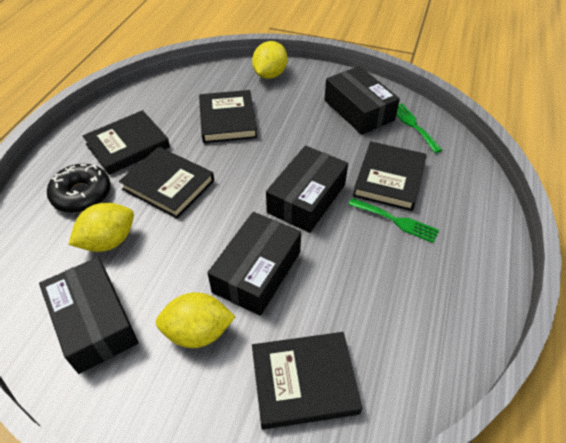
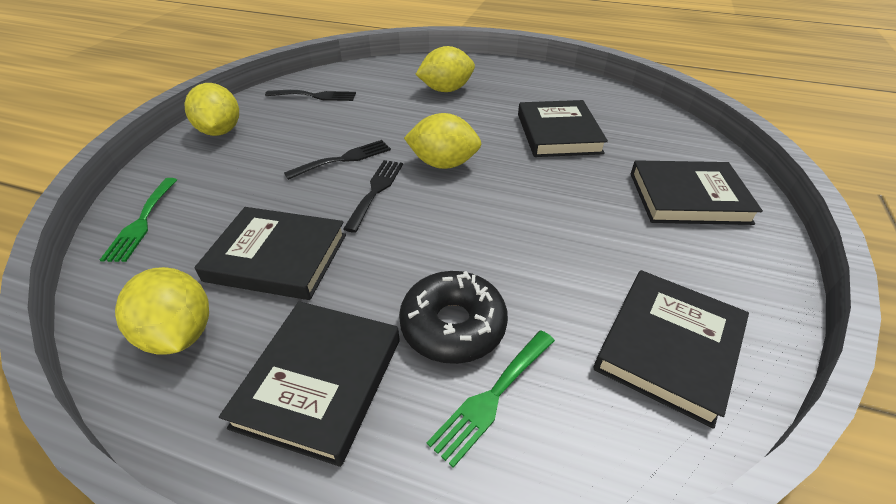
black box: [39,257,139,374] [208,212,301,316] [266,146,348,233] [324,66,400,135] = 4 -> none = 0
black fork: none = 0 -> [265,90,356,101] [284,140,391,180] [343,160,403,232] = 3
yellow lemon: [68,203,134,252] [156,292,235,348] [252,41,287,79] = 3 -> [115,267,209,354] [184,83,239,136] [404,113,481,169] [416,46,475,92] = 4

